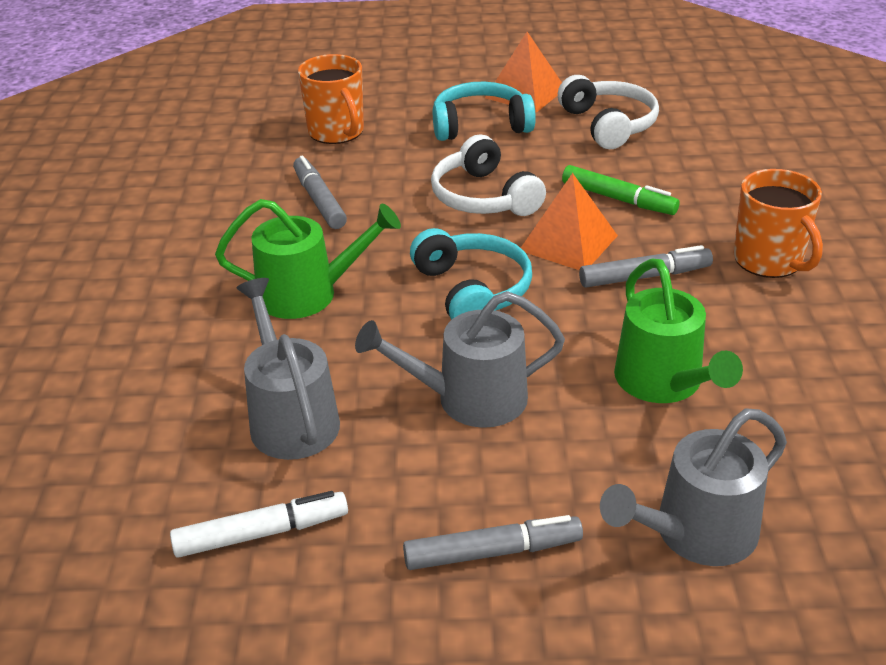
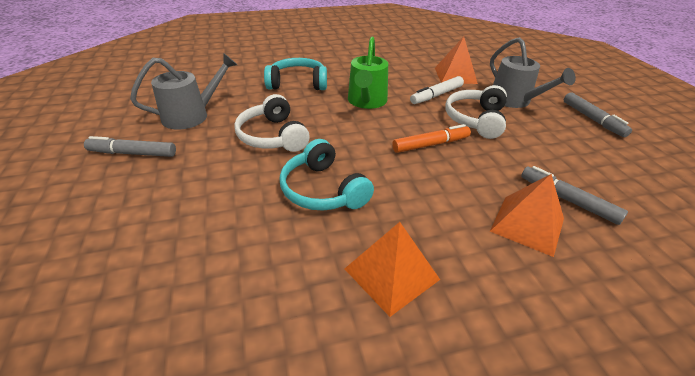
green marker: [562,165,680,215] = 1 -> none = 0
green watering can: [215,199,401,319] [614,259,743,403] = 2 -> [348,36,388,109] = 1
grey watering can: [237,278,340,460] [355,291,565,428] [600,409,787,566] = 3 -> [130,53,237,130] [490,37,576,108] = 2
orange marker: none = 0 -> [392,124,471,153] = 1
orange mug: [298,54,364,144] [734,169,823,278] = 2 -> none = 0
orange pyramid: [485,32,562,113] [521,173,618,270] = 2 -> [345,222,440,317] [435,37,478,84] [490,174,564,257] = 3

